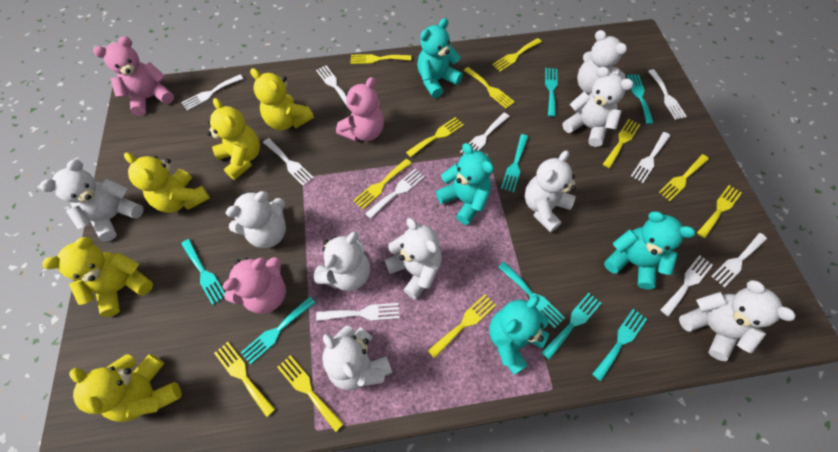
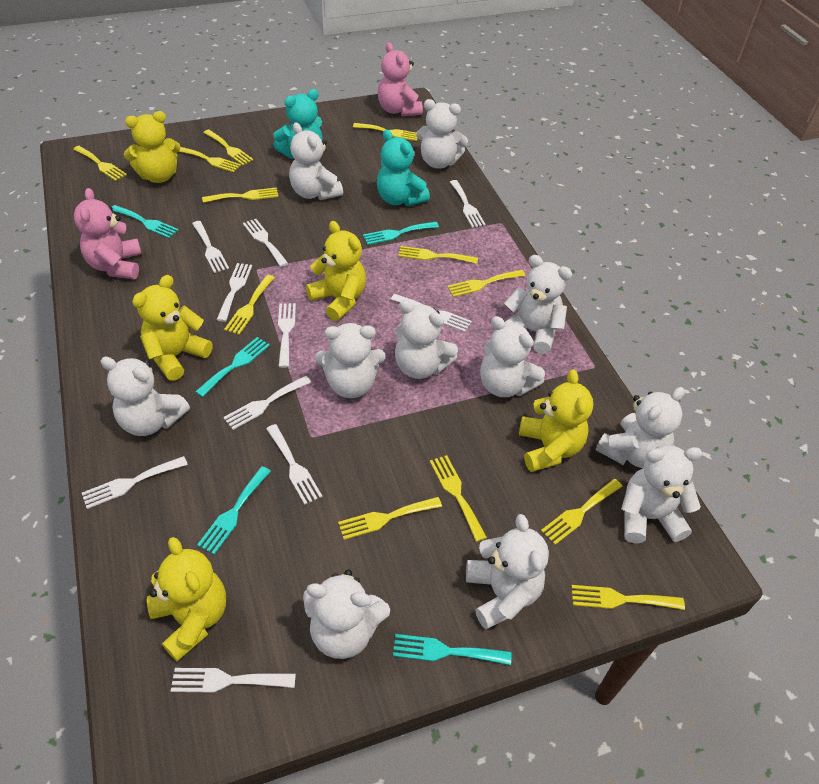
pink teddy bear: [93,36,174,116] [223,257,286,314] [336,77,384,141] = 3 -> [74,188,142,279] [378,42,423,116] = 2
turquoise fork: [181,239,225,305] [241,297,316,365] [498,262,565,329] [501,134,528,192] [541,293,601,360] [545,68,558,117] [592,309,647,381] [627,74,653,124] = 8 -> [112,205,178,238] [195,337,270,397] [197,466,271,555] [363,222,439,245] [393,634,512,665] = 5
turquoise teddy bear: [417,18,463,98] [436,143,494,225] [489,295,549,375] [604,212,696,289] = 4 -> [273,89,323,159] [377,130,430,206] = 2
white teddy bear: [40,160,144,242] [226,191,286,248] [313,231,370,291] [322,326,393,390] [384,218,442,300] [525,150,576,232] [562,67,633,147] [577,30,627,94] [679,280,795,361] = 9 -> [101,357,190,436] [289,122,343,200] [303,570,390,659] [315,323,385,398] [395,300,458,379] [416,99,468,169] [466,514,549,629] [480,316,545,397] [504,255,572,354] [596,387,685,468] [621,445,702,544] = 11
yellow fork: [214,342,275,417] [277,355,344,432] [350,54,411,64] [353,159,412,210] [406,117,464,157] [428,294,496,358] [464,67,515,109] [492,38,542,72] [603,119,640,168] [658,154,709,201] [697,185,742,238] = 11 -> [73,146,127,181] [178,147,241,172] [202,187,279,203] [203,130,253,165] [224,275,275,335] [338,497,442,540] [353,123,418,141] [398,246,478,264] [430,455,487,542] [447,270,526,297] [541,479,623,545] [571,585,685,610] = 12

